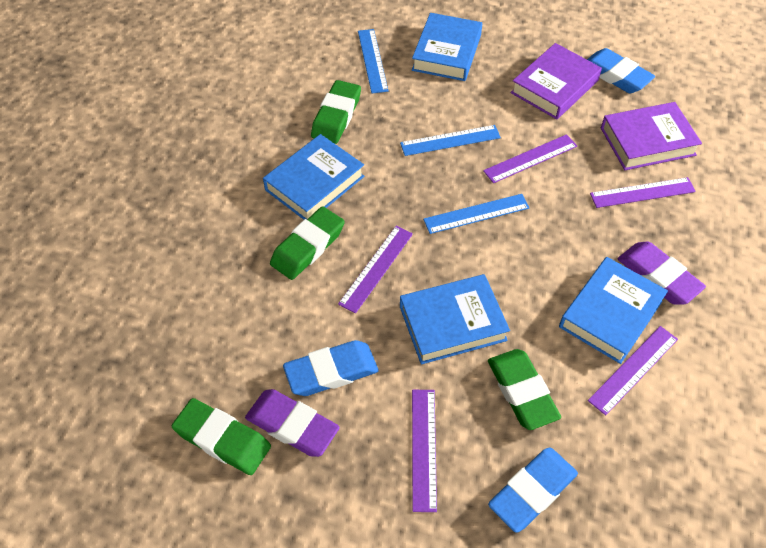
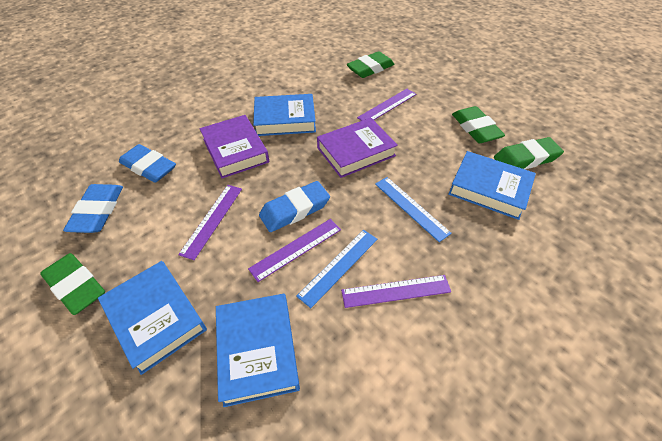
blue ruler: [358,29,389,93] [400,125,501,156] [423,194,530,234] = 3 -> [296,230,377,308] [375,177,452,242] = 2
purple eraser: [245,389,340,457] [618,242,706,304] = 2 -> none = 0
purple ruler: [338,226,413,314] [412,390,437,512] [483,134,577,183] [588,326,678,416] [590,177,696,208] = 5 -> [178,185,242,260] [248,219,341,282] [341,275,451,308] [357,89,416,121] = 4

